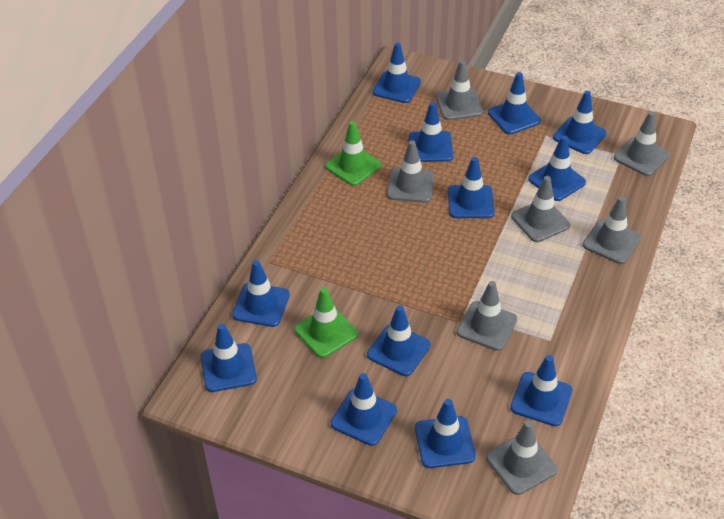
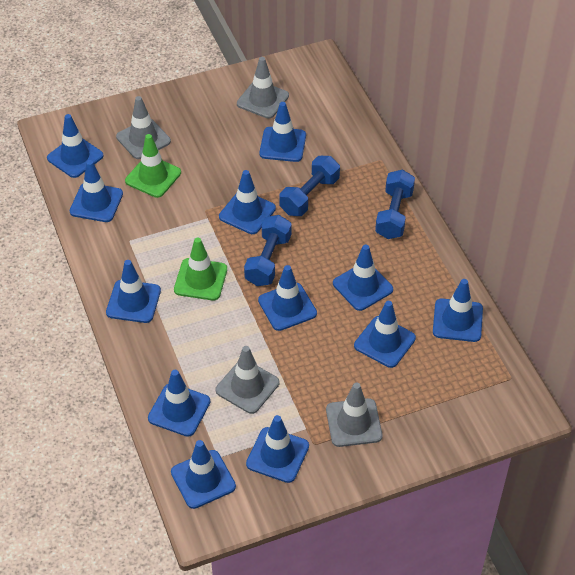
blue dumbbell: none = 0 -> [244,215,292,286] [279,156,340,216] [375,170,415,239] = 3
grey traffic cone: [387,140,434,203] [436,60,483,120] [457,281,517,351] [486,420,557,495] [511,176,570,242] [583,196,641,264] [614,112,669,176] = 7 -> [116,96,171,159] [216,346,279,414] [237,57,289,119] [326,383,382,447] = 4

